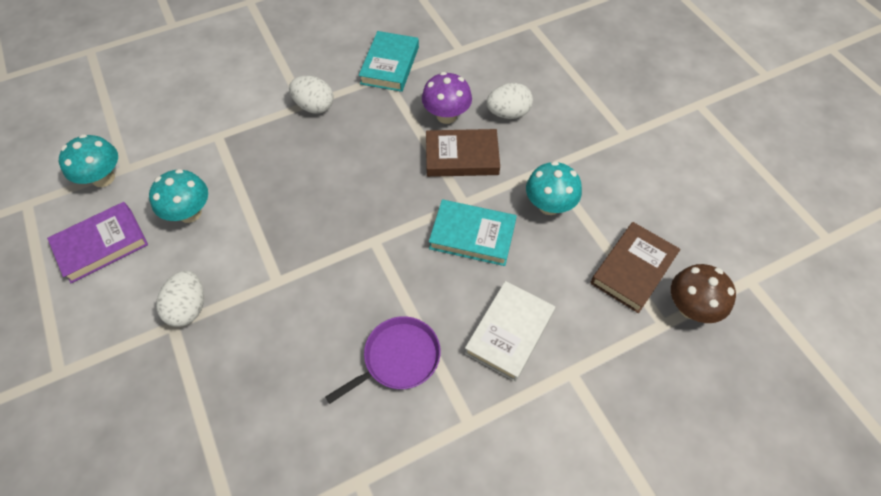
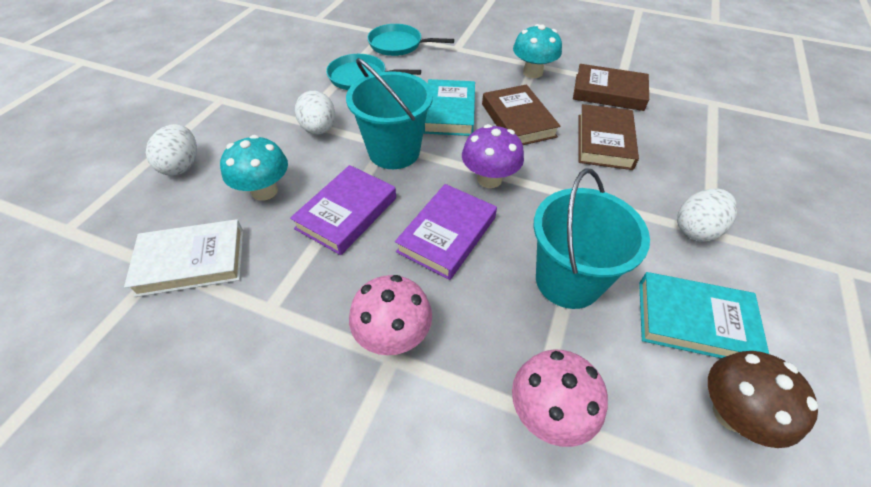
brown book: [426,129,500,177] [590,222,680,313] = 2 -> [482,85,561,145] [573,64,649,111] [578,104,639,170] = 3
pink mushroom: none = 0 -> [349,275,432,355] [512,350,608,447] = 2
purple book: [47,202,148,283] = 1 -> [290,165,396,255] [395,184,497,280] = 2
purple pan: [325,316,441,404] = 1 -> none = 0
turquoise bucket: none = 0 -> [346,58,433,169] [534,168,650,309] = 2
turquoise mushroom: [59,134,118,187] [149,169,208,223] [526,161,582,215] = 3 -> [220,135,288,201] [513,24,562,78] = 2
turquoise pan: none = 0 -> [326,54,421,90] [367,24,454,56] = 2

